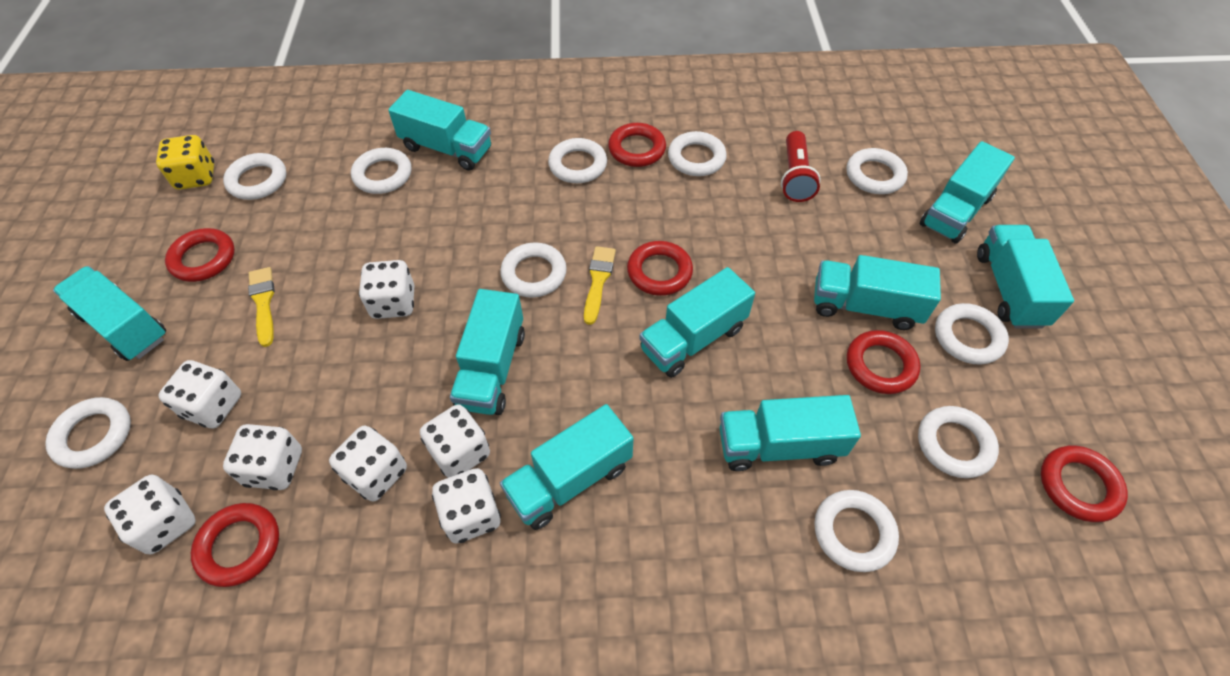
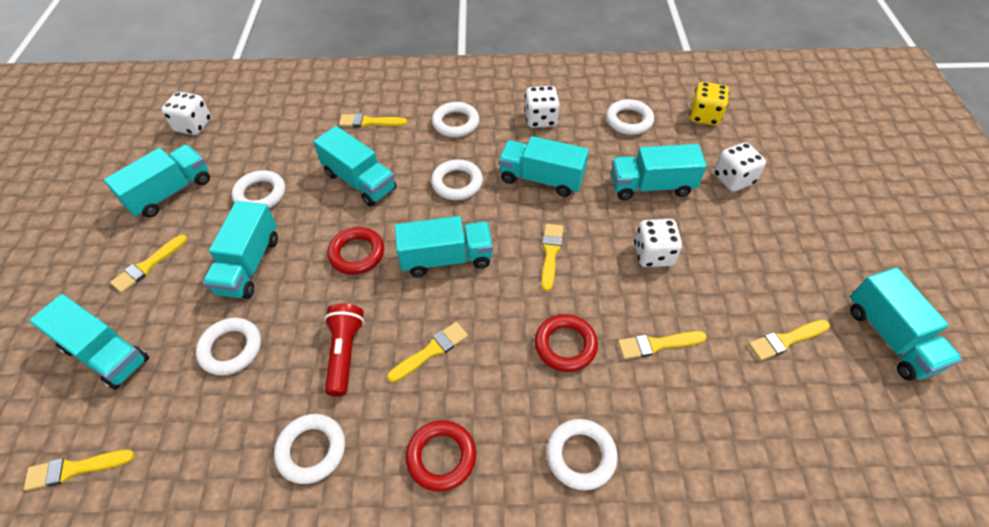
red ring: [165,228,235,282] [191,503,279,587] [608,123,666,167] [627,241,693,296] [847,330,921,394] [1041,445,1128,522] = 6 -> [327,227,384,275] [405,420,476,492] [535,314,598,372] = 3
turquoise truck: [53,266,166,361] [388,90,491,171] [450,289,525,415] [500,404,634,530] [639,267,755,378] [719,395,861,471] [814,255,941,330] [920,141,1015,244] [977,225,1074,329] = 9 -> [29,294,149,390] [104,145,210,218] [203,201,278,299] [313,126,396,206] [395,216,493,277] [499,136,589,197] [611,144,707,200] [850,267,962,381] = 8
white dice: [104,475,196,554] [159,360,241,429] [223,424,302,490] [329,425,407,502] [359,260,414,319] [420,404,490,478] [432,468,501,543] = 7 -> [161,92,211,135] [524,86,560,128] [634,219,682,267] [714,142,766,191] = 4
white ring: [45,397,131,469] [223,153,286,200] [351,148,411,194] [500,242,567,298] [548,138,607,183] [668,131,727,176] [814,490,899,572] [847,148,908,194] [918,406,999,478] [935,303,1009,365] = 10 -> [196,318,261,376] [232,170,285,208] [274,414,345,484] [431,159,483,200] [432,102,479,137] [546,419,618,490] [606,99,654,135] = 7
yellow brush: [248,267,275,347] [584,246,616,325] = 2 -> [24,450,135,491] [110,235,187,293] [339,113,407,127] [387,322,468,382] [541,224,563,291] [618,331,707,359] [749,320,830,361] = 7

